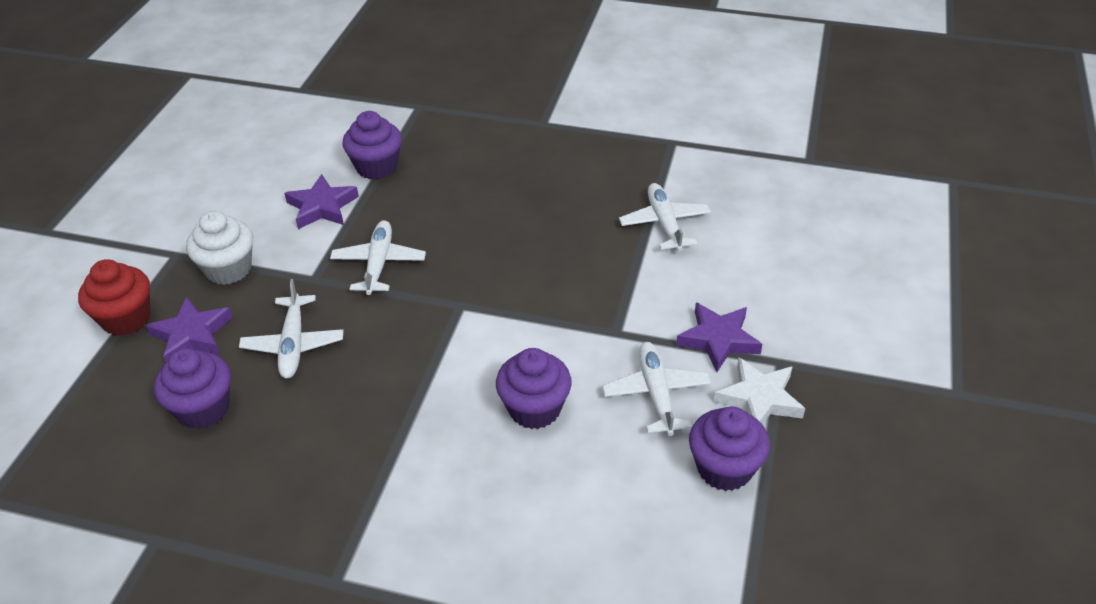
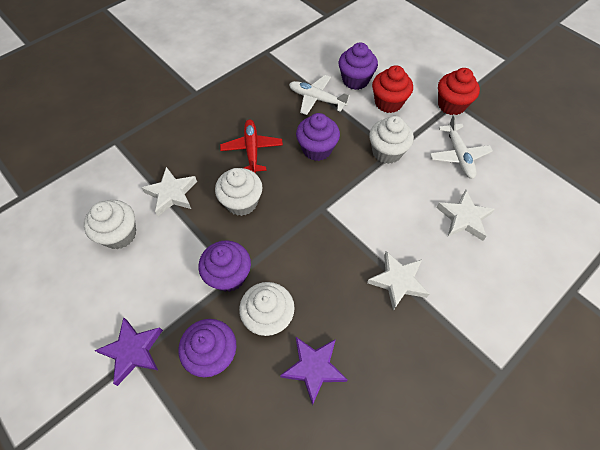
purple star: [146,297,233,362] [284,174,359,229] [676,303,762,372] = 3 -> [94,317,163,386] [280,337,348,406] = 2
red cupcake: [78,259,150,336] = 1 -> [372,65,413,113] [438,68,480,115] = 2
red plane: none = 0 -> [220,119,283,173] = 1
white cupcake: [186,211,253,285] = 1 -> [84,200,136,249] [215,168,263,216] [239,282,295,336] [369,116,414,164] = 4
white plane: [239,279,343,379] [330,220,426,295] [602,342,711,436] [619,183,711,251] = 4 -> [289,75,350,115] [430,114,493,179] = 2
white star: [714,357,805,424] = 1 -> [141,167,197,216] [367,251,429,311] [436,190,495,241] = 3

